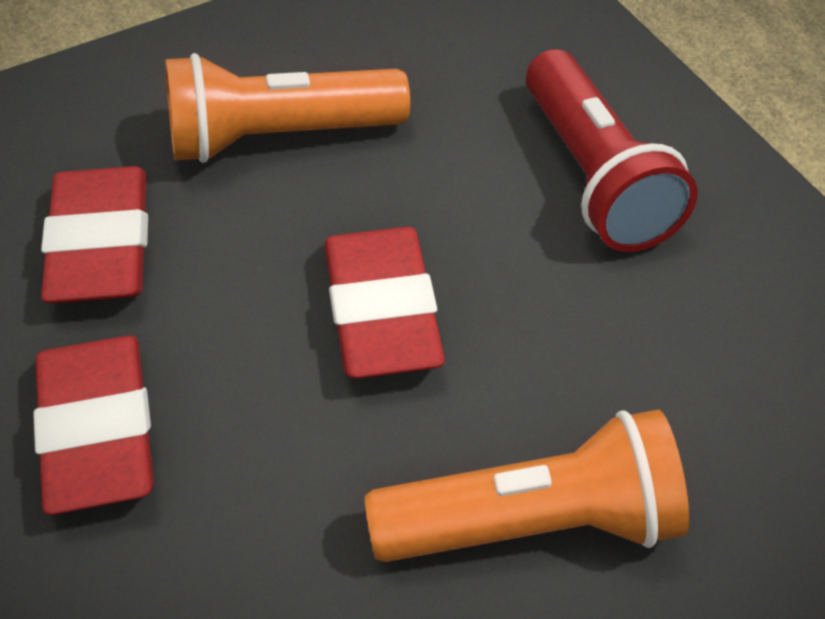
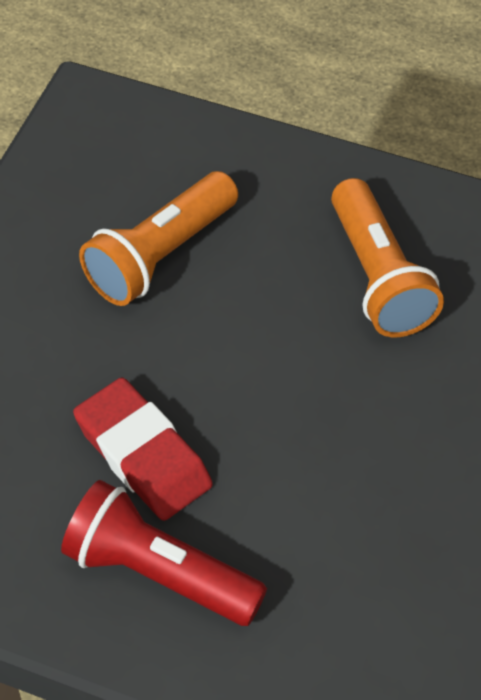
red eraser: [33,335,154,515] [41,166,148,303] [325,227,445,379] = 3 -> [73,378,213,521] = 1

